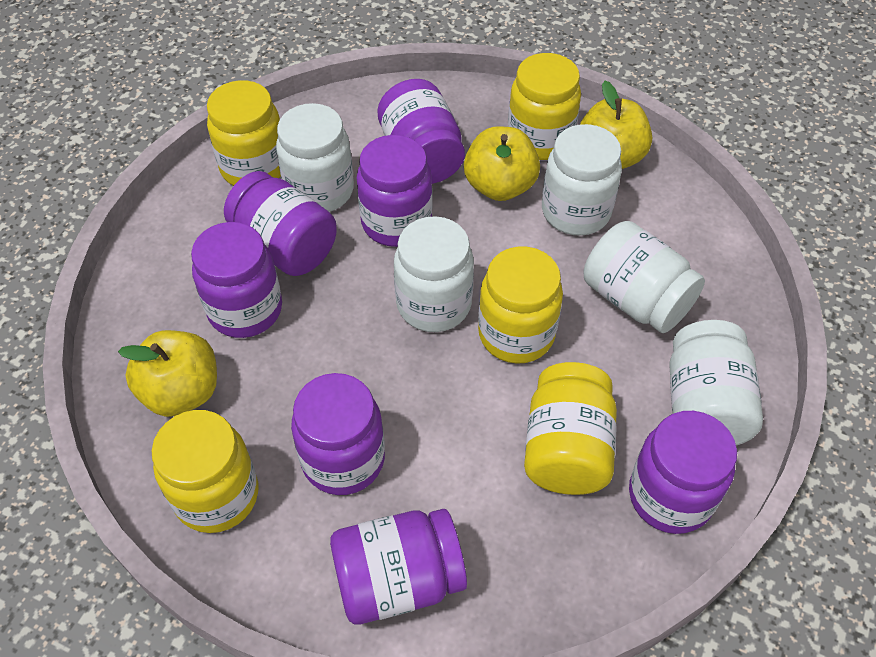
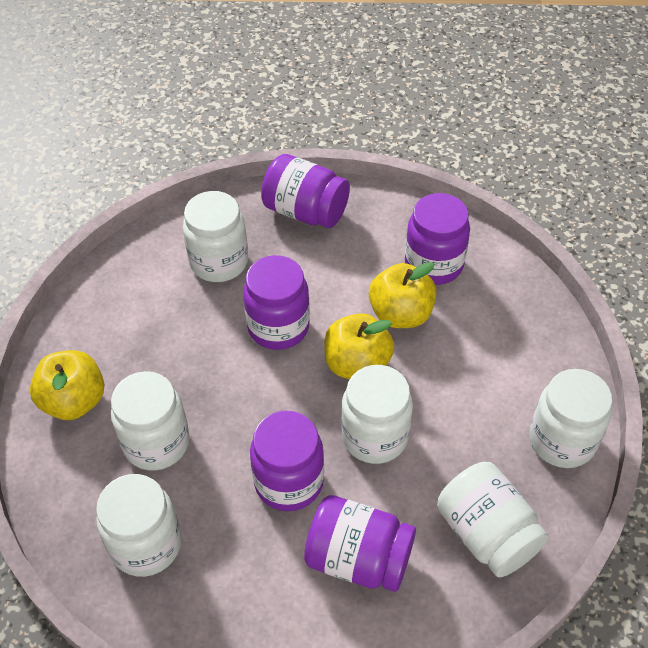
purple jar: [191,222,282,338] [224,171,337,276] [291,373,385,495] [330,509,467,625] [356,135,433,247] [377,79,465,184] [629,411,737,534] = 7 -> [243,255,310,350] [250,410,324,511] [261,154,350,228] [304,495,416,592] [405,193,470,285] = 5
white jar: [276,103,354,212] [394,216,474,332] [542,124,622,236] [583,221,705,333] [669,320,763,445] = 5 -> [96,474,182,577] [111,371,190,471] [183,191,248,282] [341,365,413,464] [437,462,548,577] [530,369,612,468] = 6
yellow jar: [151,410,258,533] [207,80,281,186] [478,247,563,364] [508,53,581,160] [524,362,617,495] = 5 -> none = 0

